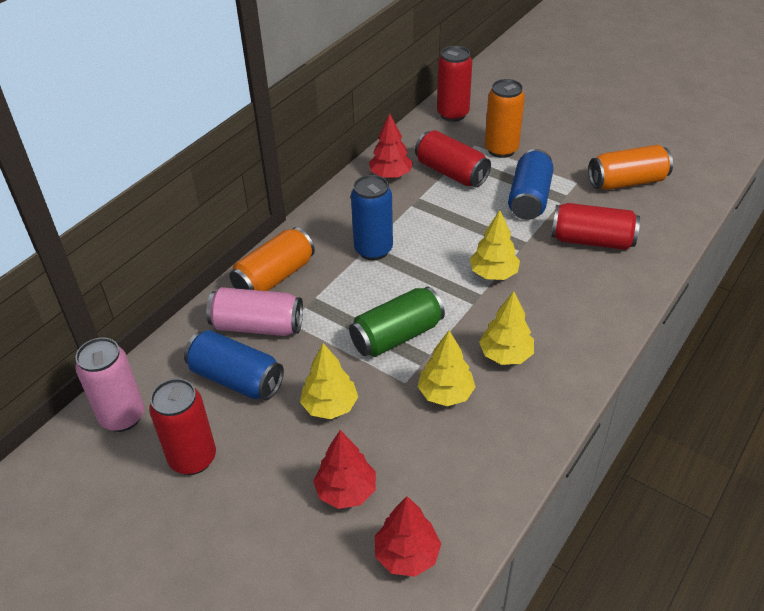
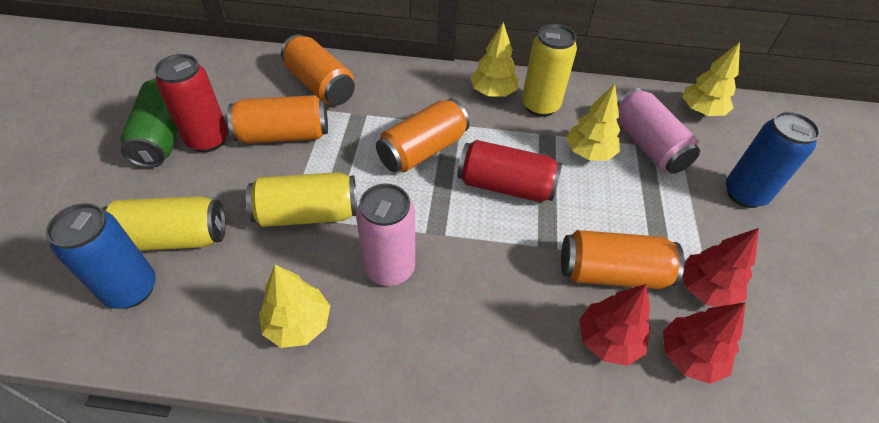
blue can: [184,330,284,400] [351,175,393,260] [508,149,554,220] = 3 -> [46,203,156,309] [726,111,820,208] = 2
orange can: [230,227,315,291] [485,79,525,158] [588,145,673,190] = 3 -> [227,95,328,144] [281,34,355,105] [376,99,470,172] [561,230,684,289] = 4
red can: [149,378,216,475] [415,130,491,187] [437,46,472,122] [551,203,640,250] = 4 -> [154,54,228,152] [458,140,562,202] = 2
yellow can: none = 0 -> [102,196,226,251] [246,172,357,227] [522,24,577,117] = 3

